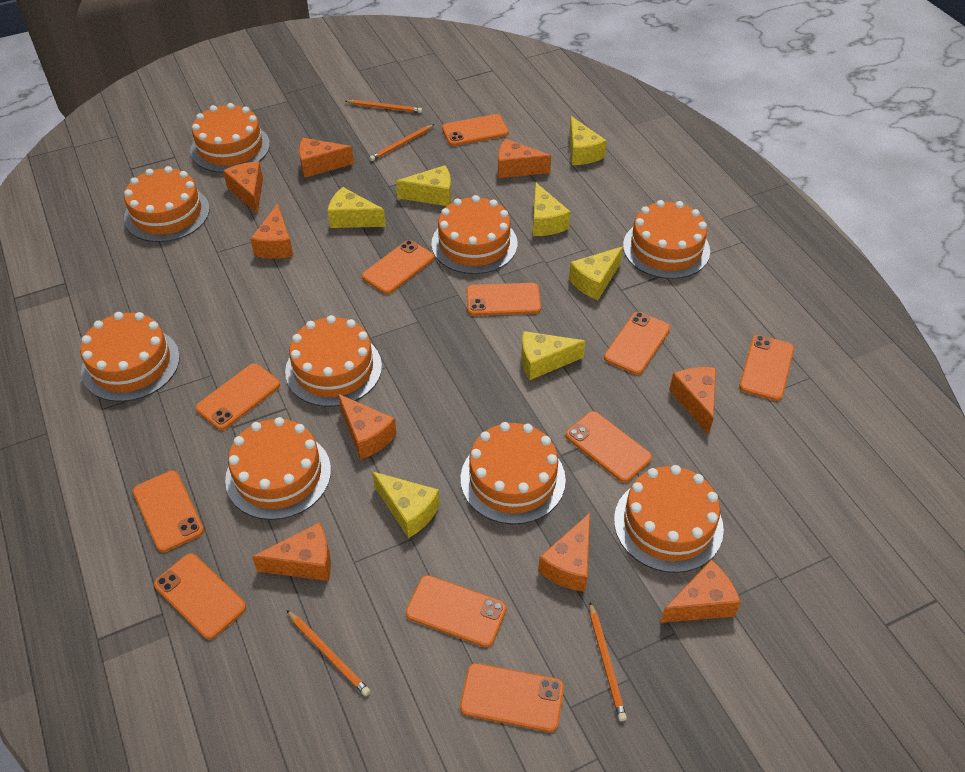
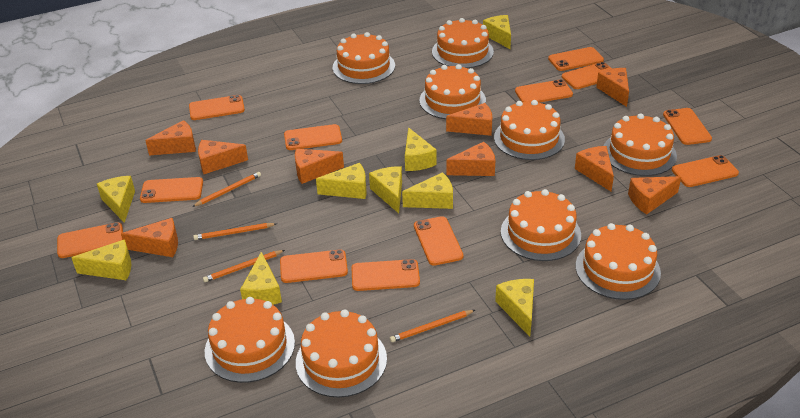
orange phone: [133,471,204,552] [154,553,246,640] [196,363,280,430] [362,240,434,294] [406,575,507,647] [442,114,509,146] [460,663,564,732] [467,283,541,316] [566,411,652,482] [604,312,671,375] [739,335,794,401] = 11 -> [57,222,123,258] [140,177,203,203] [189,95,245,120] [280,250,348,283] [284,124,342,150] [351,259,420,291] [414,216,463,266] [515,79,573,103] [548,47,604,71] [562,62,612,89] [663,108,712,145] [672,155,739,187] = 12
yellow cheese: [328,187,386,228] [372,472,440,538] [396,165,451,206] [521,331,585,380] [533,183,571,236] [569,116,607,165] [569,246,623,300] = 7 -> [71,240,131,280] [97,176,135,223] [240,252,282,305] [316,163,366,199] [369,166,402,213] [402,172,453,209] [405,127,437,171] [483,15,511,49] [495,279,534,337] = 9

